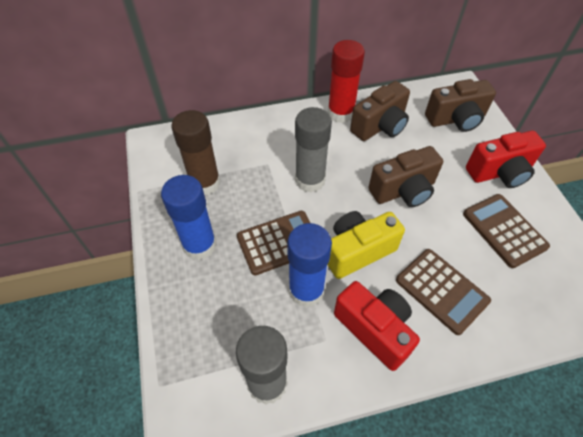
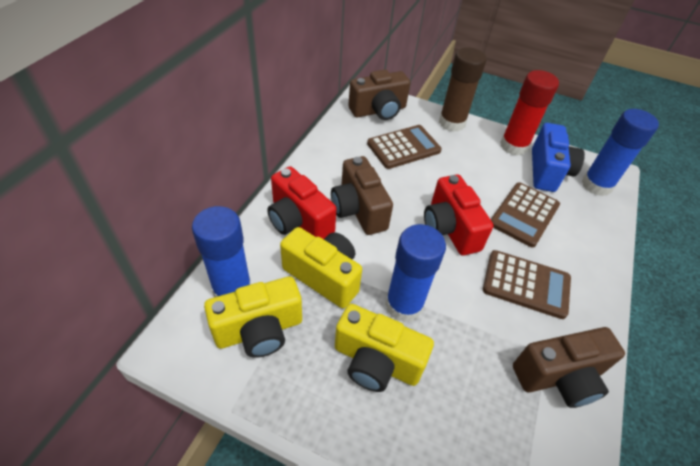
blue camera: none = 0 -> [532,123,585,192] = 1
blue glue stick: [161,175,217,260] [287,223,332,307] = 2 -> [192,206,251,297] [385,224,446,323] [581,109,659,196] = 3
grey glue stick: [236,326,287,405] [295,107,332,193] = 2 -> none = 0
yellow camera: [328,211,405,279] = 1 -> [204,276,302,358] [280,227,362,308] [335,304,434,392] = 3

